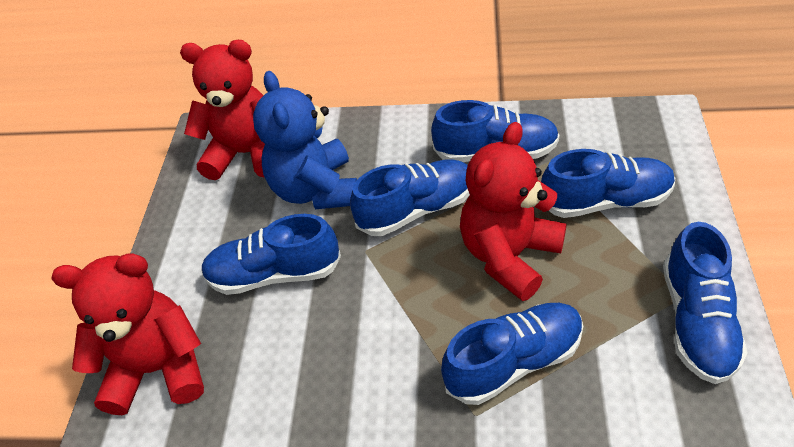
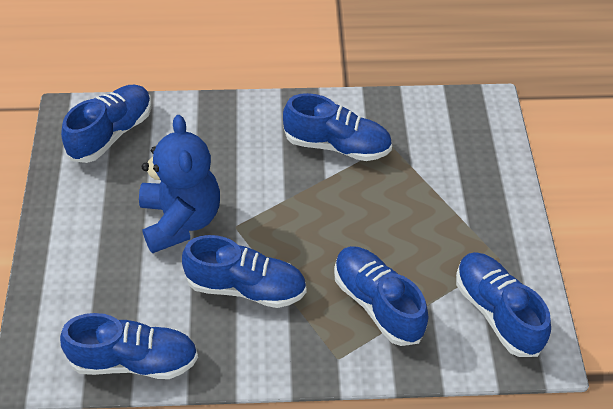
red teddy bear: [51,253,204,415] [180,40,265,180] [460,122,567,301] = 3 -> none = 0

